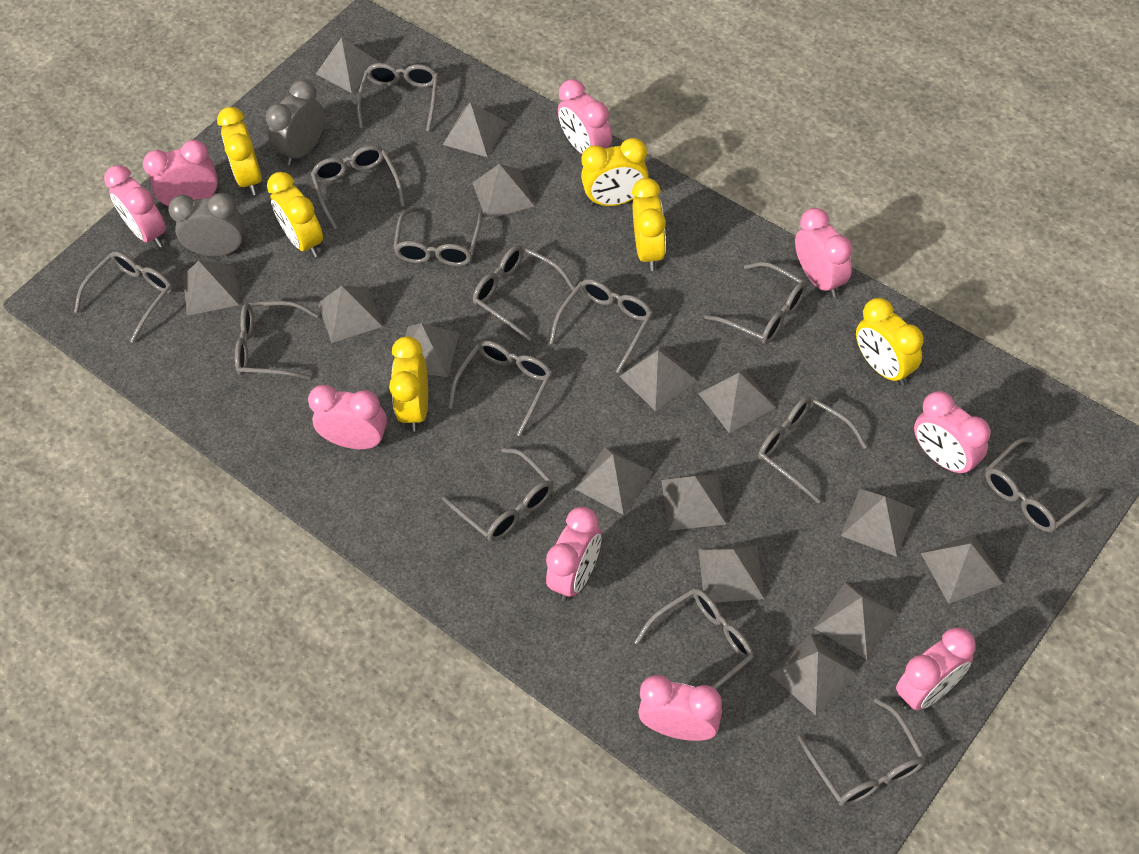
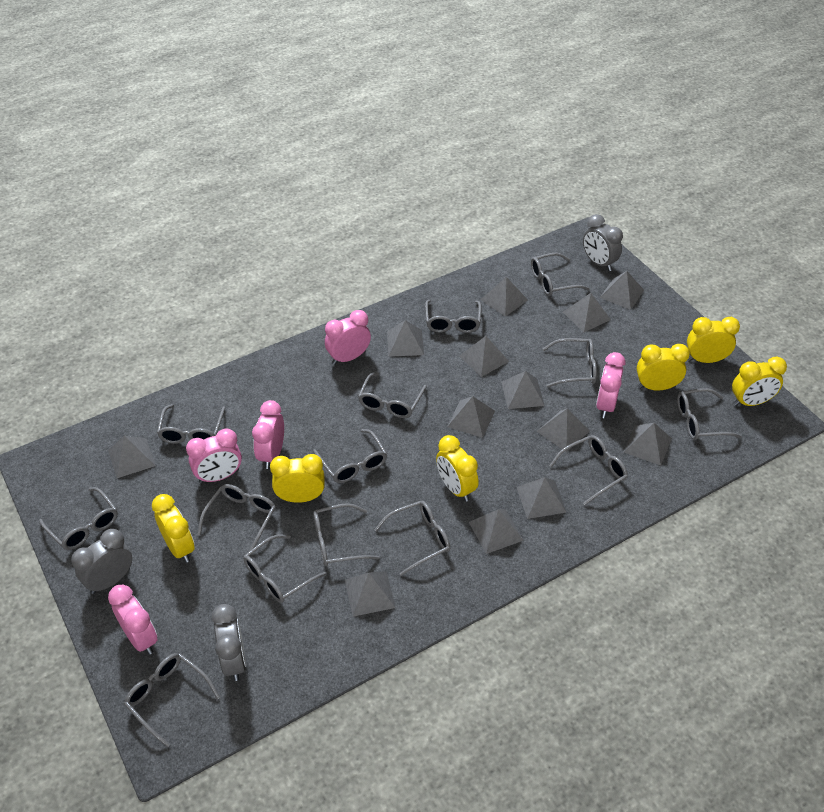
grey clock: [168,193,245,256] [266,80,325,166] = 2 -> [71,529,132,594] [212,604,246,681] [583,214,623,271] = 3
grey pyramid: [183,261,239,316] [316,37,380,93] [318,286,383,343] [405,323,460,377] [443,102,507,157] [473,164,535,220] [575,447,653,515] [619,347,697,411] [661,474,727,531] [698,369,776,433] [699,545,764,603] [769,634,857,715] [814,583,898,660] [840,489,916,557] [921,534,1003,604] = 15 -> [108,436,156,478] [345,571,396,617] [387,320,424,357] [447,396,495,438] [460,336,509,377] [469,509,524,554] [481,277,528,317] [501,371,545,409] [517,477,567,519] [536,409,590,452] [563,293,611,332] [600,271,644,310] [624,423,672,465] = 13
pink clock: [104,165,166,248] [143,140,218,209] [308,385,387,449] [546,507,601,601] [558,79,612,154] [638,675,722,741] [795,208,853,298] [896,627,976,711] [914,391,991,477] = 9 -> [108,584,158,655] [186,428,242,483] [252,400,284,469] [325,310,371,365] [596,352,626,418] = 5

